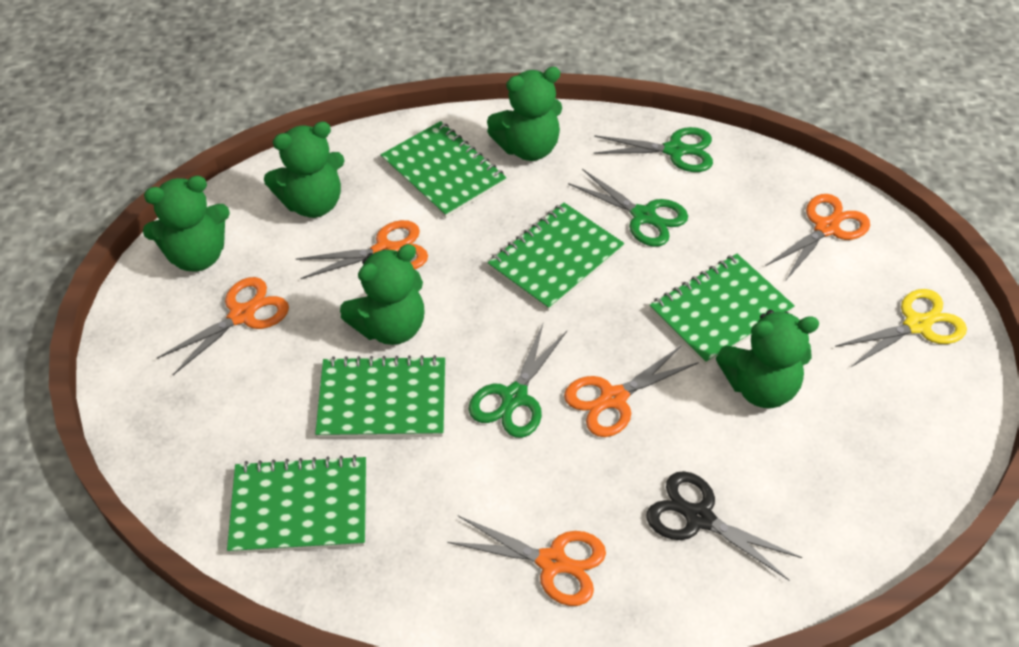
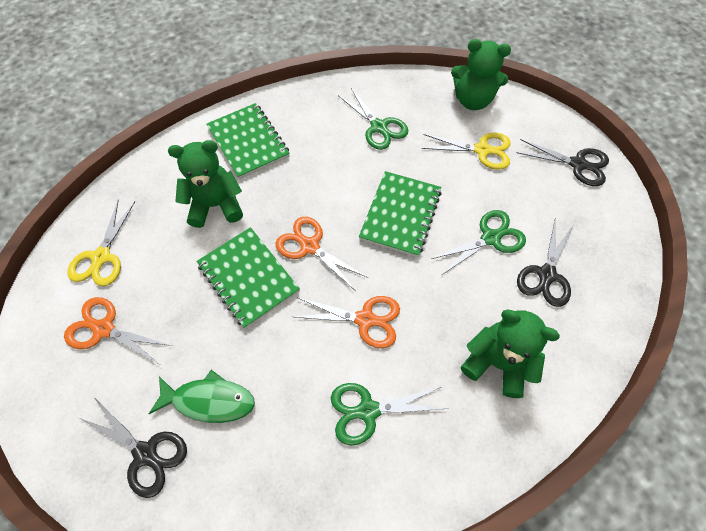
black scissors: [646,471,802,581] = 1 -> [79,399,187,498] [516,139,609,186] [517,217,574,307] = 3
green fish: none = 0 -> [149,370,255,423] = 1
green notebook: [227,455,366,554] [315,355,445,438] [381,121,507,218] [488,203,625,311] [650,254,795,365] = 5 -> [196,227,300,329] [206,103,290,179] [359,171,441,257] = 3
green teddy bear: [143,176,230,272] [264,122,345,218] [340,244,424,345] [487,67,562,161] [716,310,819,408] = 5 -> [168,140,243,228] [451,39,511,110] [461,310,560,398] = 3
orange scissors: [157,277,289,375] [296,220,428,279] [447,516,606,606] [564,345,699,437] [765,194,870,280] = 5 -> [64,297,172,364] [276,217,368,291] [295,296,400,348] = 3
yellow scissors: [835,289,967,367] = 1 -> [67,200,135,286] [422,133,511,170] = 2

